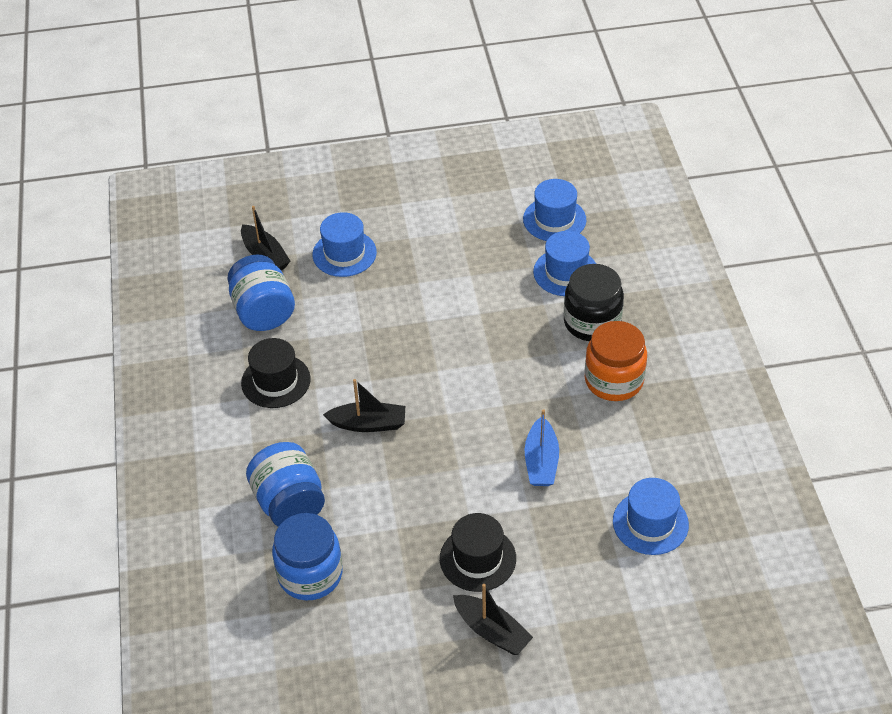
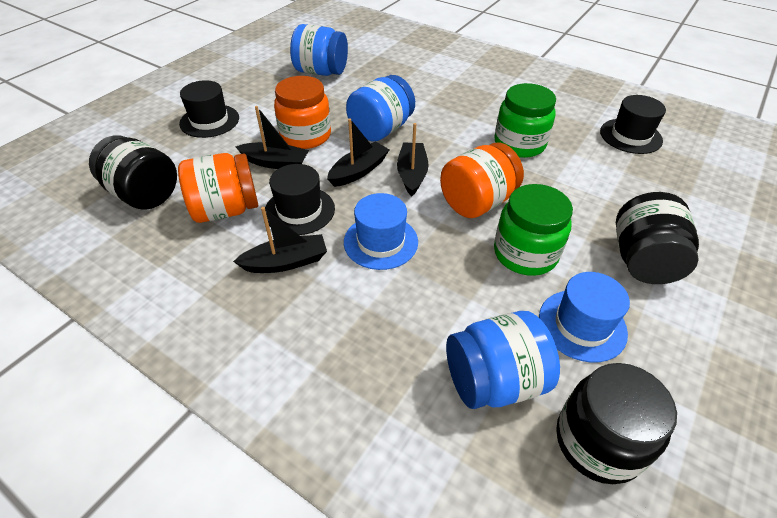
black boat: [241,206,290,270] [323,379,405,432] [453,584,533,655] = 3 -> [233,207,327,273] [235,106,309,169] [327,118,390,187] [397,123,429,196] = 4
black hat: [241,338,311,408] [440,513,516,592] = 2 -> [179,80,239,138] [265,164,335,235] [600,95,666,154] = 3
black jar: [564,264,624,341] = 1 -> [89,135,177,210] [556,363,677,484] [616,192,699,284] = 3
blue boat: [525,409,559,486] = 1 -> none = 0
blue hat: [312,212,377,277] [523,179,586,241] [533,231,596,296] [613,478,689,555] = 4 -> [344,193,418,270] [539,272,630,362] = 2
green jar: none = 0 -> [494,184,573,276] [495,83,556,158] = 2
orange jar: [585,321,647,401] = 1 -> [178,153,258,223] [274,76,331,149] [440,143,524,218] = 3

